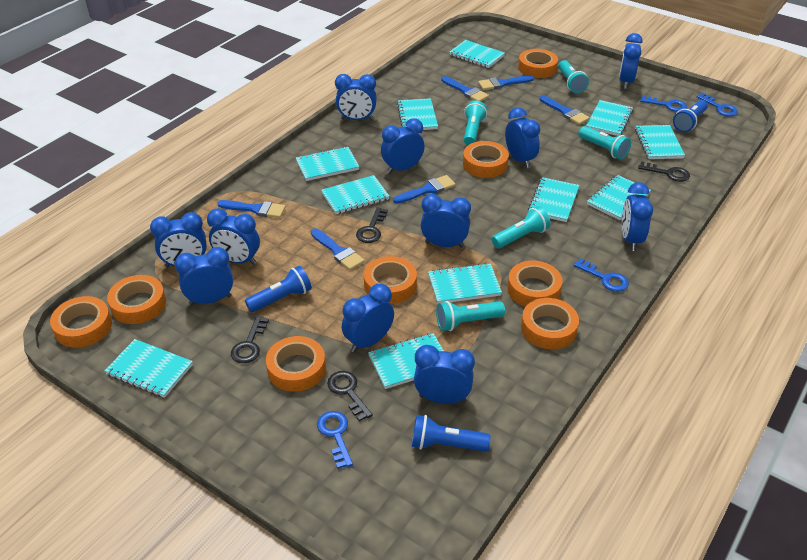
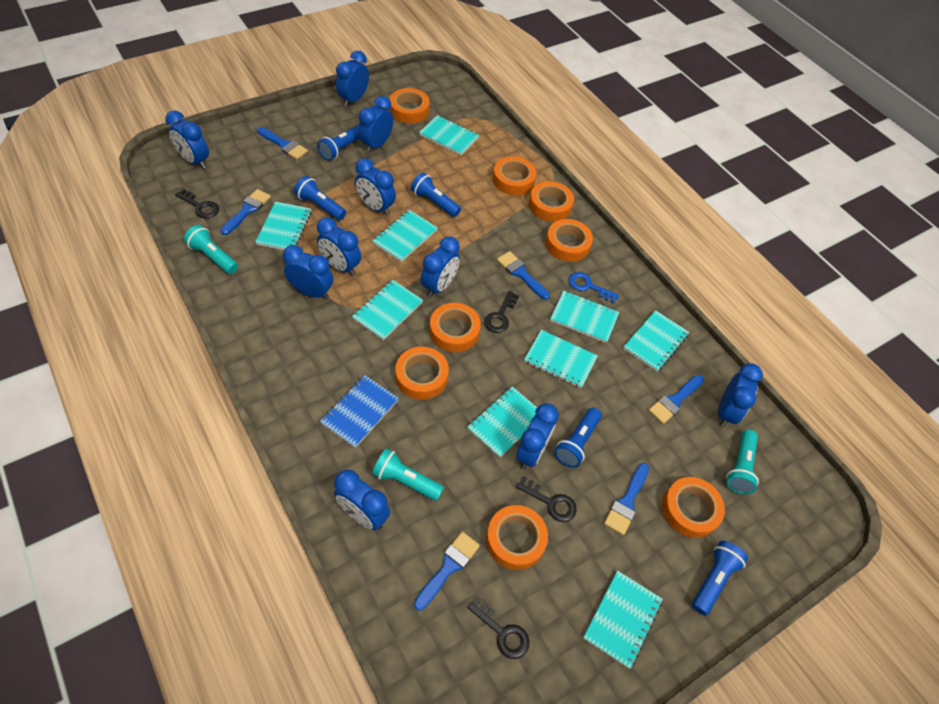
blue clock: [150,212,207,268] [175,247,233,305] [207,208,260,265] [335,74,377,120] [342,284,394,352] [381,118,425,174] [414,345,475,404] [421,194,471,248] [505,107,540,168] [619,33,643,89] [622,182,653,251] = 11 -> [165,110,209,169] [283,245,333,299] [317,217,361,276] [334,470,390,530] [336,51,369,107] [355,158,396,216] [358,96,393,153] [421,236,460,298] [516,403,559,470] [718,363,763,427] = 10
blue flashlight: [245,266,312,312] [412,415,491,452] [673,100,708,132] = 3 -> [294,176,346,220] [317,125,359,161] [411,173,461,217] [554,407,602,468] [692,541,748,616] = 5
blue key: [317,411,353,469] [574,258,629,292] [640,96,687,112] [696,93,738,117] = 4 -> [569,272,619,303] = 1
blue notebook: none = 0 -> [320,375,399,448] = 1
turquoise flashlight: [436,301,505,331] [463,101,487,145] [492,206,551,248] [558,60,589,93] [579,126,631,159] = 5 -> [184,225,238,274] [372,448,444,501] [726,430,759,494] = 3
turquoise notebook: [105,339,193,398] [296,147,359,181] [321,175,389,214] [368,333,444,389] [397,98,438,130] [428,263,502,304] [449,40,505,68] [528,177,579,222] [586,100,633,136] [587,175,651,220] [635,125,685,159] = 11 -> [255,202,312,250] [352,280,423,340] [372,210,438,262] [419,115,479,155] [468,387,537,458] [524,330,598,388] [550,291,619,343] [583,571,663,669] [623,310,689,371] = 9

